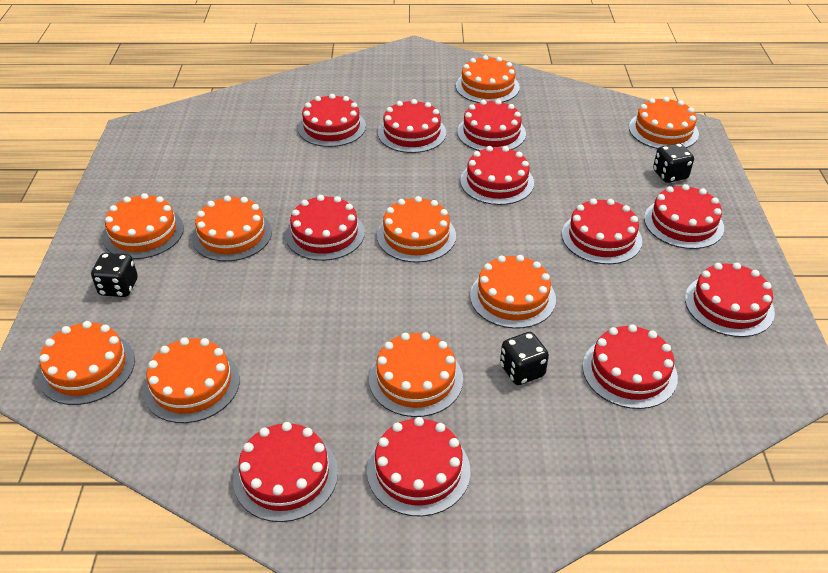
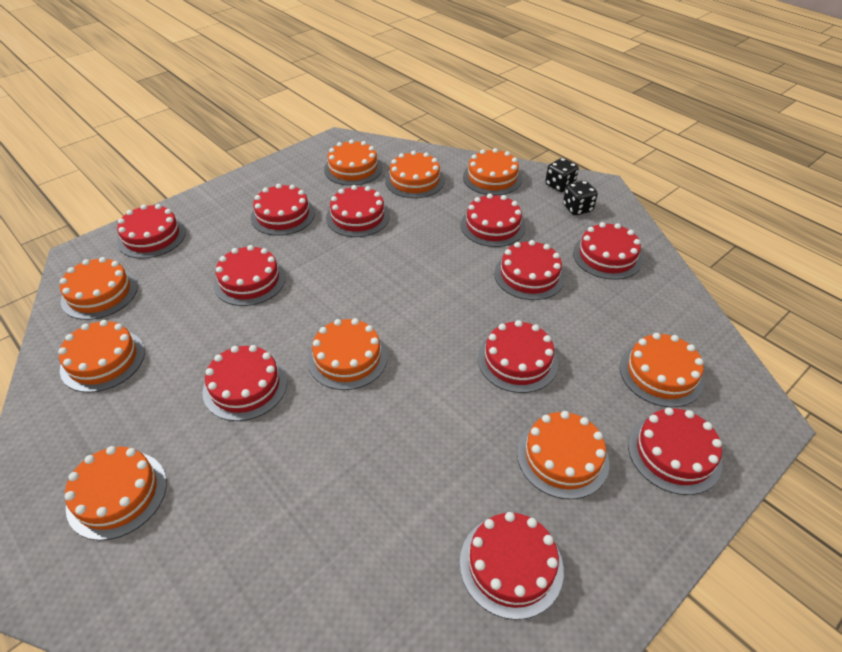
black dice: [91,253,138,297] [500,332,549,385] [653,143,694,183] = 3 -> [545,158,579,192] [563,181,598,215] = 2

